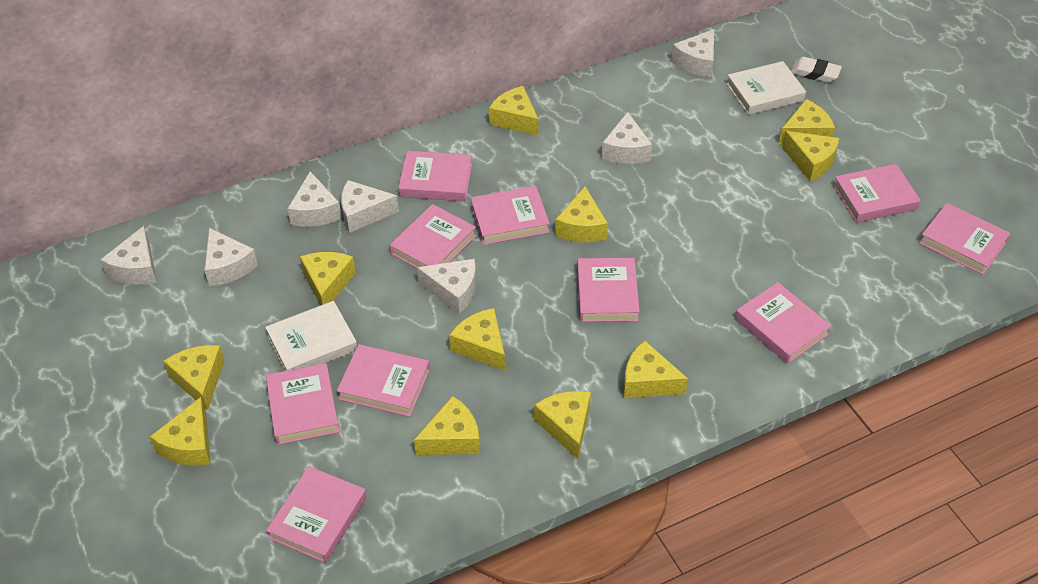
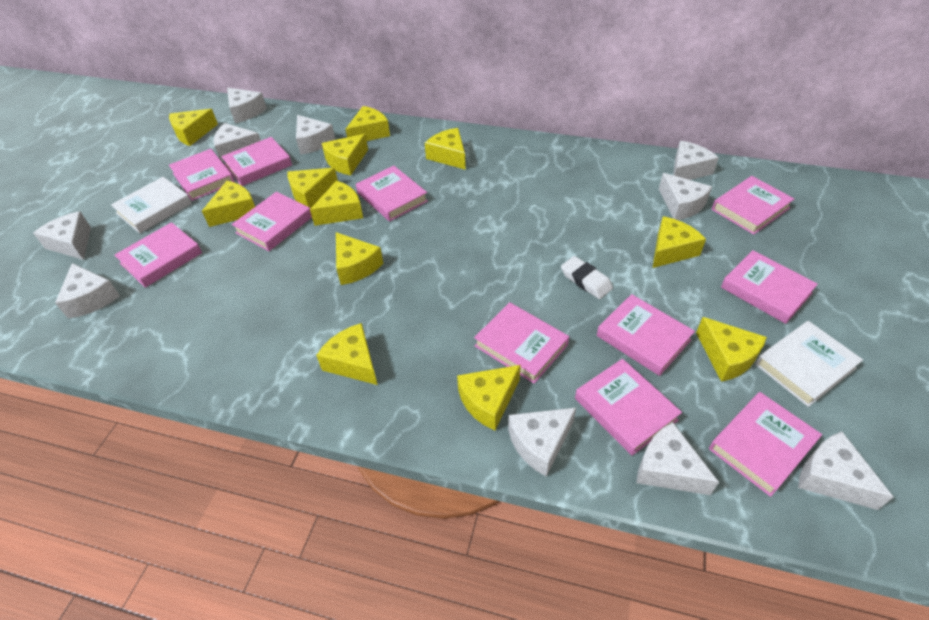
pink book: [266,363,340,445] [266,466,367,563] [337,344,430,417] [390,204,476,268] [398,151,472,201] [471,186,550,245] [577,258,640,322] [735,282,831,364] [833,164,921,223] [919,203,1011,275] = 10 -> [115,222,202,288] [169,149,235,201] [221,137,292,186] [232,192,312,251] [356,166,428,222] [474,302,569,384] [575,359,682,456] [597,294,695,376] [709,392,822,497] [712,176,794,235] [721,250,818,324] = 11
white cheese: [100,226,157,284] [204,228,258,286] [287,171,342,227] [341,180,399,233] [417,259,476,314] [602,112,652,164] [671,29,714,77] = 7 -> [33,211,91,260] [55,263,120,318] [213,123,261,161] [227,87,267,123] [296,115,336,155] [508,408,576,477] [636,422,719,495] [659,173,712,220] [673,141,719,180] [798,431,893,510] = 10
yellow cheese: [150,397,211,466] [163,345,225,411] [300,252,356,306] [414,396,480,455] [449,308,505,371] [489,86,539,135] [534,391,591,459] [555,186,608,242] [624,341,688,398] [779,99,835,145] [782,131,839,181] = 11 -> [169,109,218,146] [202,181,255,227] [288,168,338,209] [310,180,363,226] [316,323,378,385] [322,134,368,176] [336,232,383,285] [345,106,390,141] [425,128,466,170] [457,365,521,431] [653,216,706,268] [696,317,767,382] = 12

